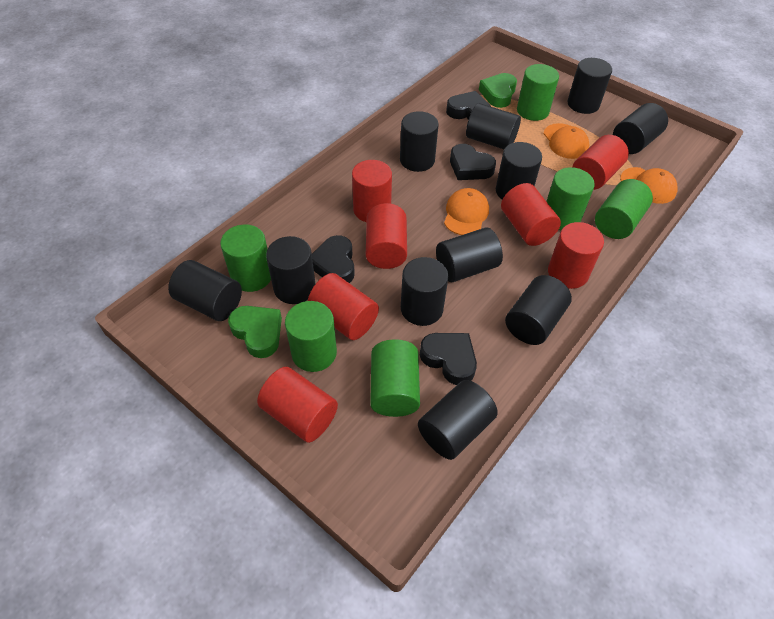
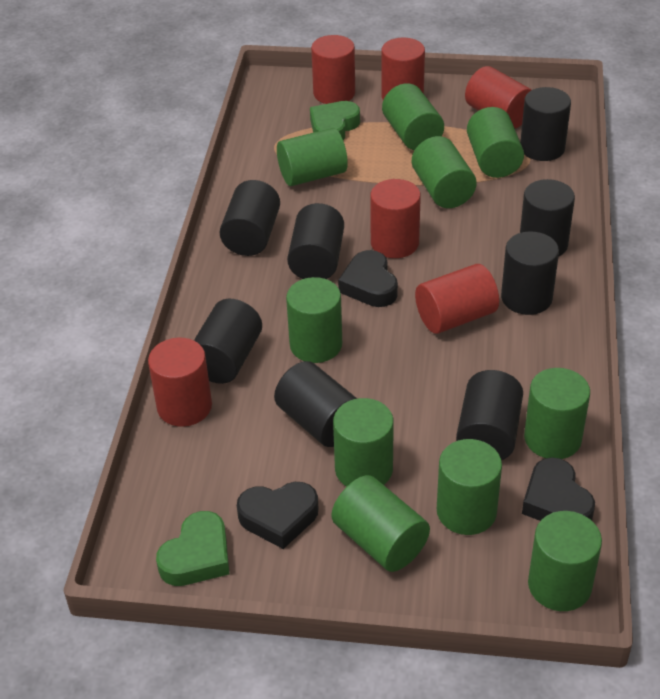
black cylinder: [168,260,242,321] [266,236,315,304] [400,111,439,172] [401,257,448,326] [418,380,498,460] [436,227,503,282] [466,103,521,149] [496,142,542,200] [505,275,572,345] [567,58,612,114] [613,103,668,154] = 11 -> [194,299,262,384] [220,180,280,256] [274,361,357,447] [287,203,344,279] [456,370,523,460] [501,231,559,315] [520,87,571,161] [520,179,575,256] = 8
black heart: [312,235,355,283] [420,333,477,385] [446,91,491,120] [450,144,496,180] = 4 -> [237,482,319,549] [338,250,398,307] [522,457,595,521] = 3
green cylinder: [220,225,271,292] [285,301,337,372] [370,339,420,417] [517,64,559,121] [546,167,595,230] [595,179,653,239] = 6 -> [277,128,348,186] [286,277,342,363] [331,475,430,572] [333,398,394,487] [382,83,444,151] [412,136,477,208] [437,439,502,535] [467,107,524,178] [524,368,590,459] [528,511,602,611] = 10
orange cap: [444,188,489,235] [543,123,590,159] [620,167,678,204] = 3 -> none = 0
red cylinder: [257,367,338,443] [308,273,379,340] [352,160,392,222] [366,203,407,269] [501,183,561,246] [548,222,604,289] [572,135,629,190] = 7 -> [148,338,212,427] [311,35,355,104] [370,179,421,258] [381,38,425,100] [415,264,499,334] [465,66,532,128] = 6

